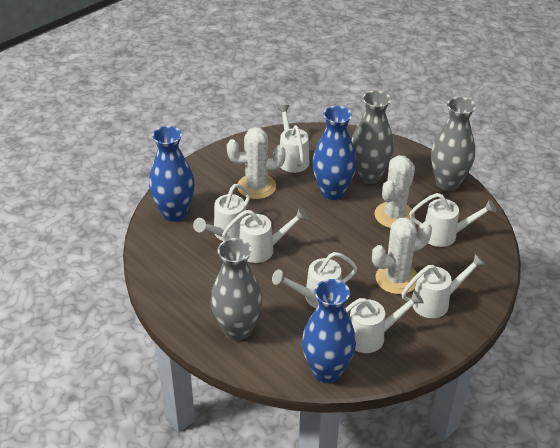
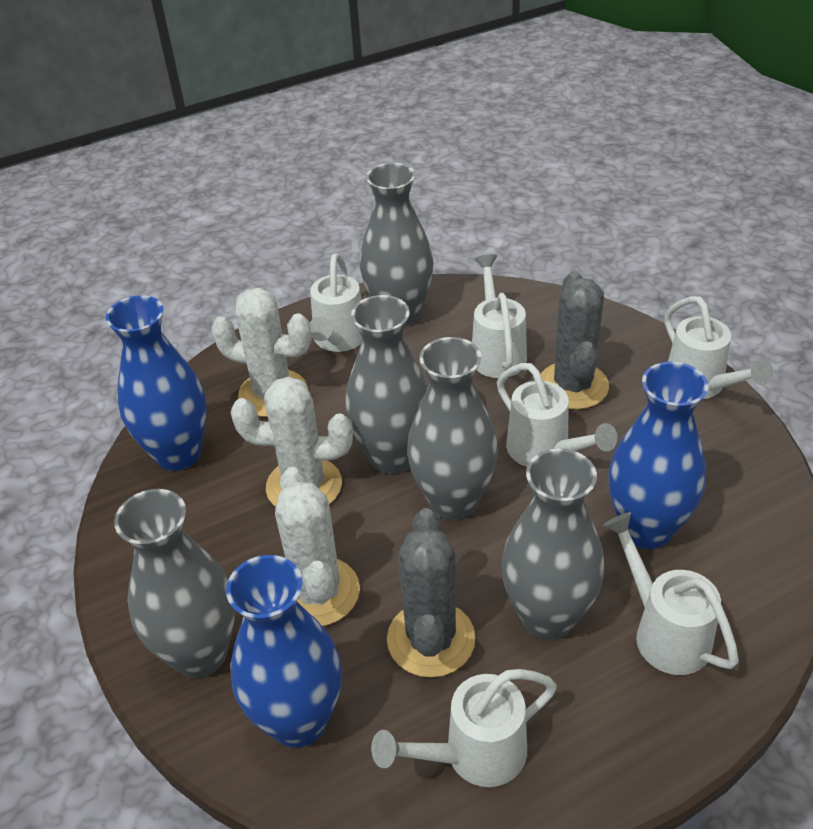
grey cactus: none = 0 -> [387,508,476,678] [540,271,609,410] = 2
grey vase: [210,238,263,341] [352,90,394,184] [431,97,476,191] = 3 -> [114,489,236,678] [345,295,428,474] [360,163,433,326] [407,337,498,520] [502,448,605,640] = 5
white watering can: [193,184,251,241] [222,207,308,263] [272,252,357,308] [277,105,309,173] [345,290,424,353] [402,254,485,318] [409,193,496,247] = 7 -> [310,253,362,352] [371,669,557,787] [472,254,527,378] [497,363,617,467] [603,512,739,675] [664,296,773,399] = 6

